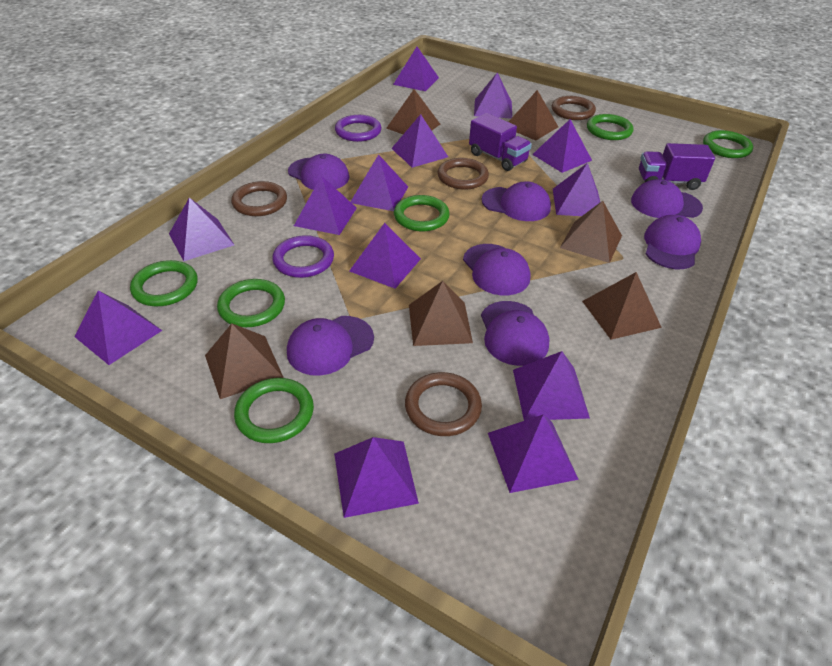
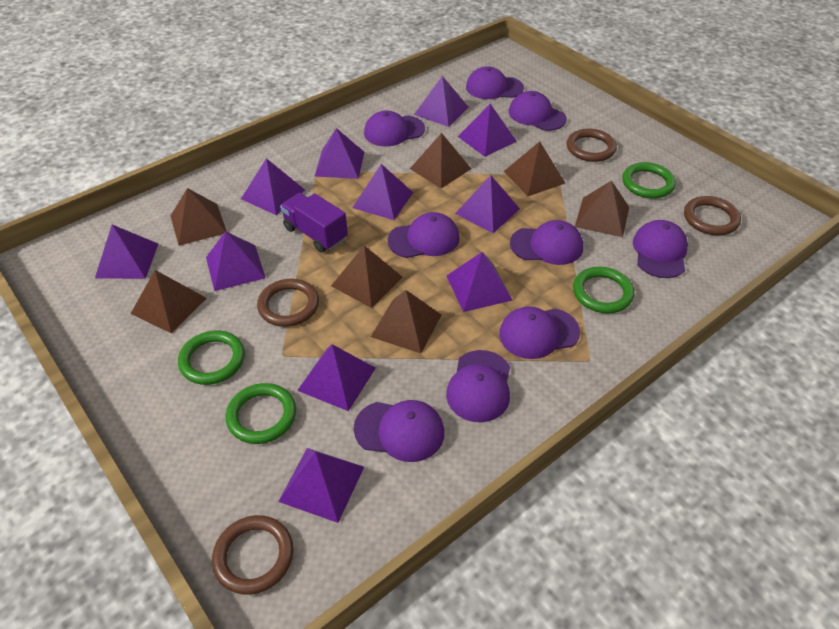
brown pyramid: [205,324,284,399] [386,89,440,134] [409,281,473,346] [509,90,558,141] [560,201,622,263] [582,272,662,340] = 6 -> [131,270,207,333] [171,188,227,246] [331,245,403,308] [371,290,441,353] [410,133,471,188] [504,141,565,196] [575,181,629,237] = 7
green ring: [130,260,198,306] [217,279,285,327] [234,378,314,443] [394,195,450,231] [587,114,634,140] [703,130,753,158] = 6 -> [178,331,245,385] [226,383,296,444] [573,267,634,313] [622,162,676,199] = 4
purple cap: [287,316,374,376] [288,154,349,190] [463,244,530,295] [481,301,550,366] [482,181,551,221] [631,179,703,218] [644,215,701,269] = 7 -> [354,400,444,462] [364,110,425,147] [388,212,459,258] [446,350,510,422] [466,66,524,99] [499,307,580,359] [509,91,567,131] [510,220,583,265] [633,220,688,278] = 9
purple pyramid: [74,290,162,365] [169,197,234,261] [294,176,357,235] [334,437,419,518] [349,223,421,289] [351,154,408,211] [391,114,448,168] [393,47,439,91] [474,72,512,118] [488,415,579,493] [513,351,590,421] [532,119,592,173] [553,163,600,216] = 13 -> [95,225,158,279] [206,231,265,291] [241,158,305,215] [278,448,364,523] [297,344,376,411] [315,128,364,179] [352,164,413,220] [414,76,469,127] [447,252,513,312] [455,175,520,233] [458,104,517,157] = 11
purple ring: [272,235,334,278] [335,115,381,142] = 2 -> none = 0
purple truck: [469,113,532,171] [639,143,715,190] = 2 -> [280,193,348,252] = 1

